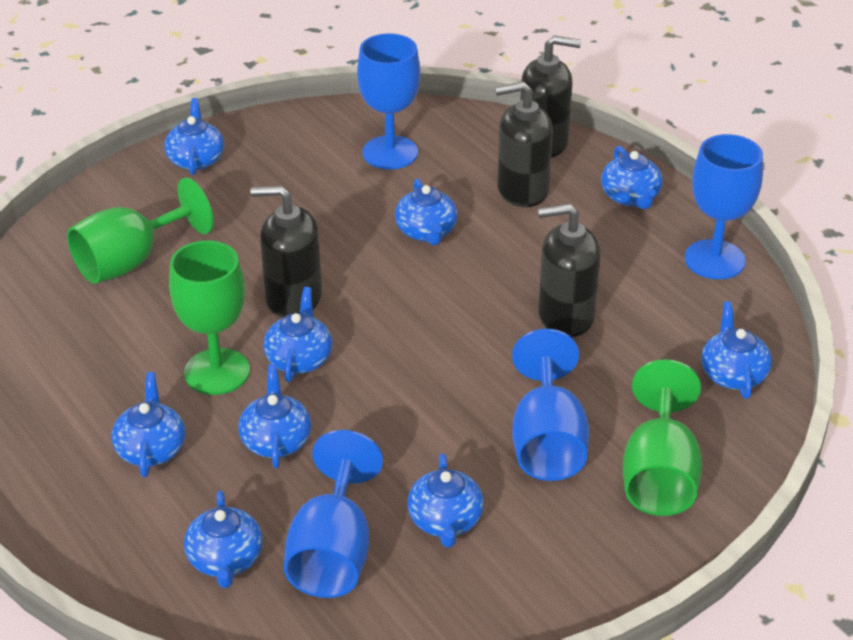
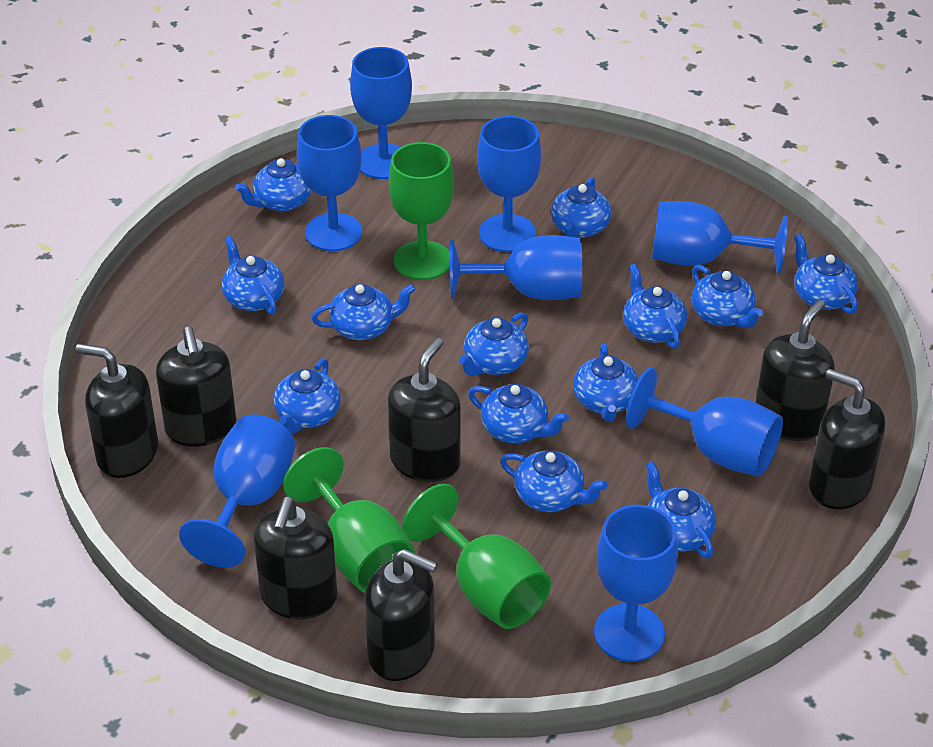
black soap dispenser: [250,186,322,318] [495,81,553,207] [520,35,581,158] [538,204,601,337] = 4 -> [75,344,158,478] [156,327,236,446] [253,497,337,619] [365,549,438,681] [388,338,461,482] [756,300,835,441] [809,369,885,509] = 7
blue goblet: [284,430,383,598] [357,33,421,170] [512,329,589,481] [685,134,763,279] = 4 -> [179,414,296,568] [297,115,362,251] [350,47,412,179] [450,235,582,300] [477,116,542,252] [594,505,678,662] [626,367,783,477] [652,201,788,274] = 8
blue teapot: [112,372,185,477] [164,98,224,175] [184,490,263,588] [238,364,311,468] [263,287,332,382] [395,179,458,245] [407,453,484,548] [601,146,663,209] [701,301,772,399] = 9 -> [221,236,285,315] [235,158,312,211] [273,358,341,434] [312,284,416,340] [459,312,529,376] [468,384,569,443] [500,450,607,512] [551,177,611,238] [573,343,639,422] [623,264,687,349] [646,461,716,558] [692,265,763,329] [794,234,858,314] = 13

